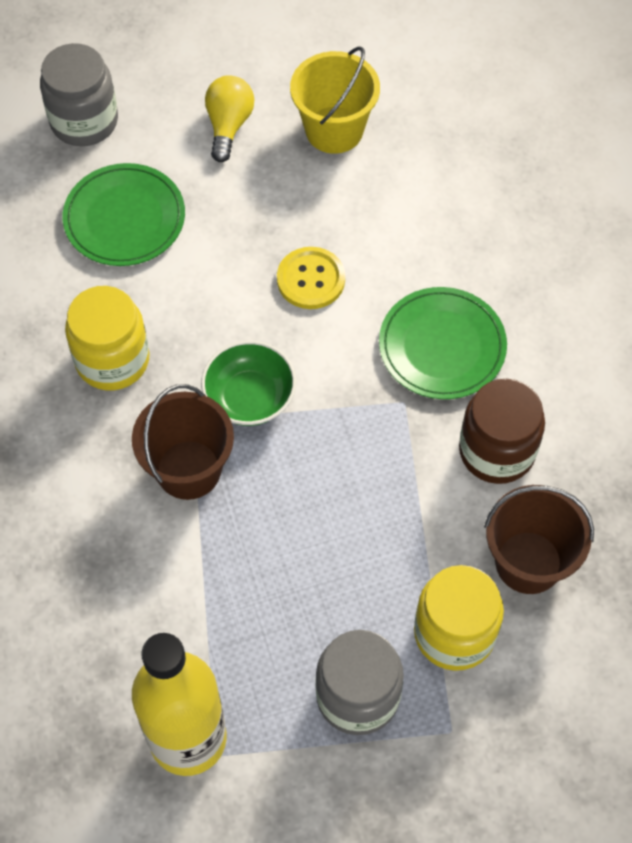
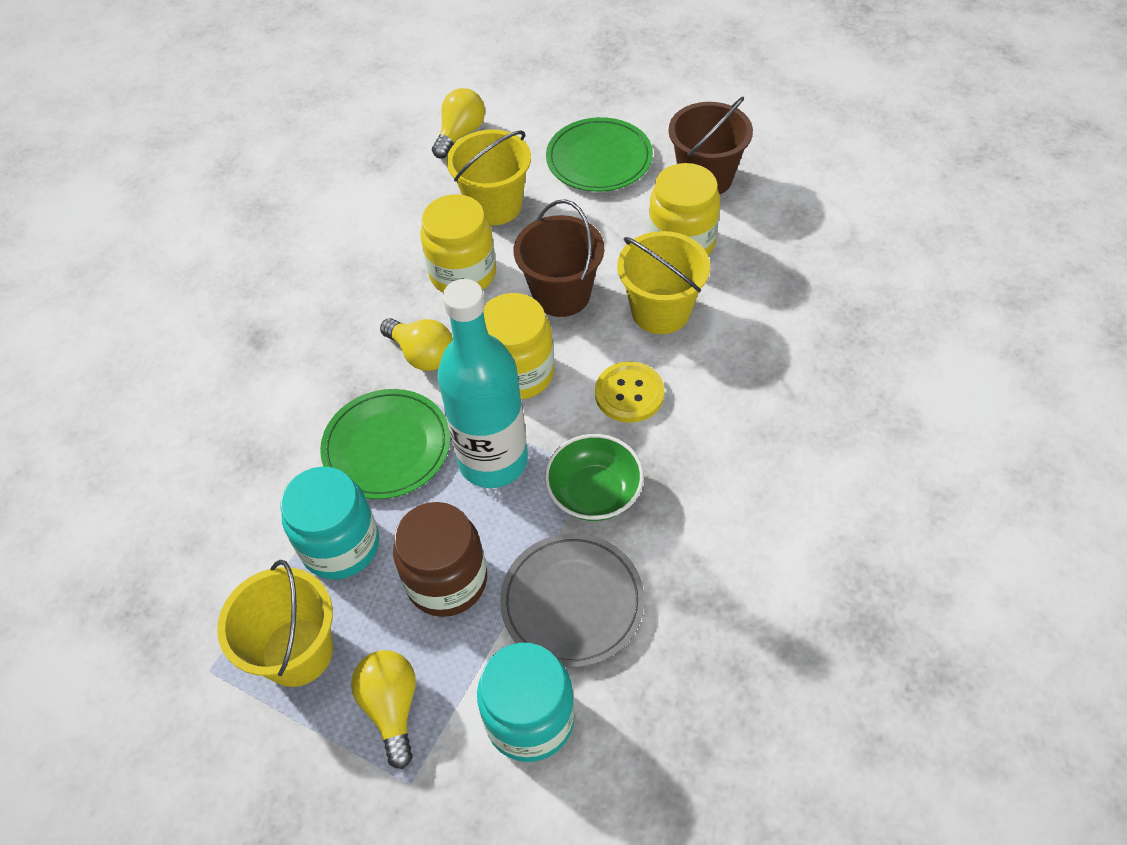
grey jar: [40,43,118,146] [316,630,404,735] = 2 -> none = 0
grey plate: none = 0 -> [500,533,644,668] = 1
turquoise bottle: none = 0 -> [437,279,528,488] = 1
turquoise jar: none = 0 -> [281,467,379,579] [477,643,575,762] = 2
yellow bottle: [132,633,227,776] = 1 -> none = 0
yellow bucket: [290,46,380,154] = 1 -> [217,560,333,687] [447,129,531,225] [617,231,710,334] = 3
yellow jar: [65,286,150,390] [414,565,504,671] = 2 -> [420,194,496,293] [483,293,554,400] [648,163,720,255] = 3
yellow light bulb: [205,75,255,162] = 1 -> [351,650,416,769] [380,318,453,371] [432,88,485,158] = 3

